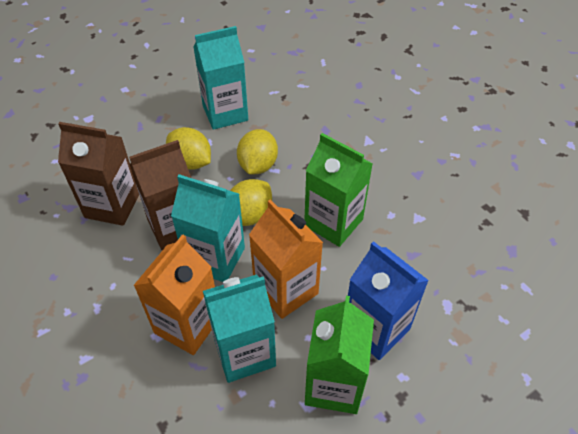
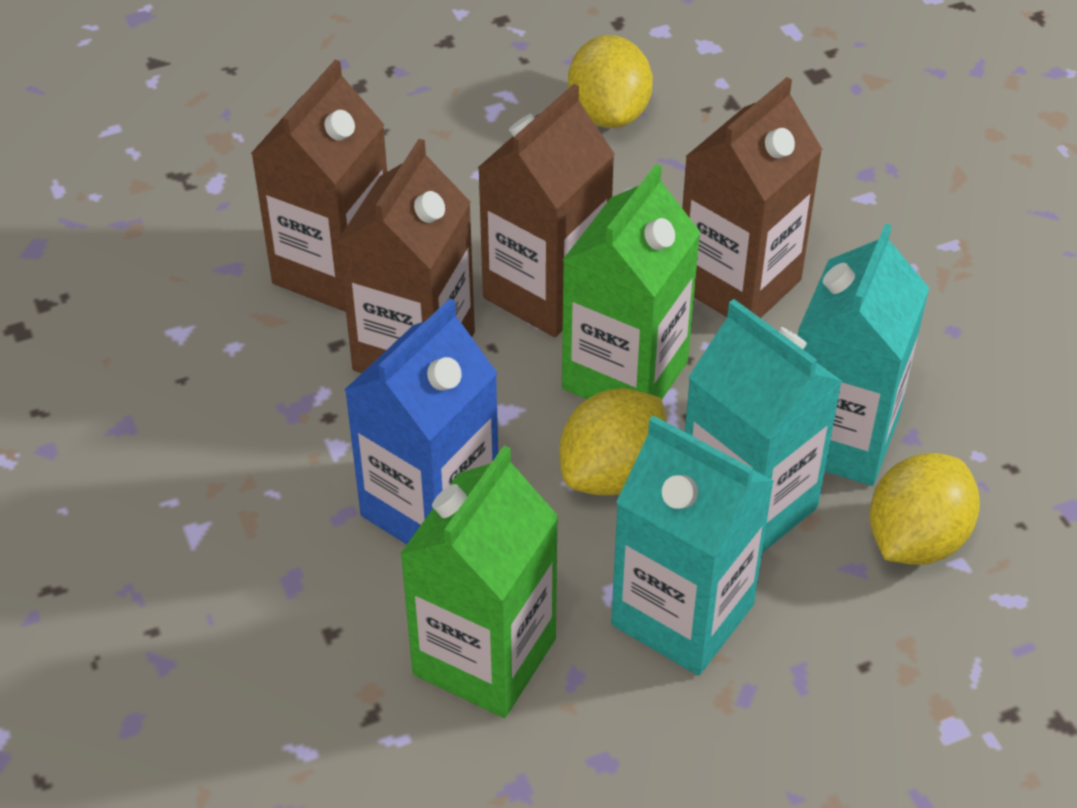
brown carton: [58,122,139,226] [129,140,191,250] = 2 -> [251,60,387,312] [337,139,475,373] [478,84,615,337] [682,77,823,318] = 4
orange carton: [133,234,215,355] [249,199,323,319] = 2 -> none = 0

